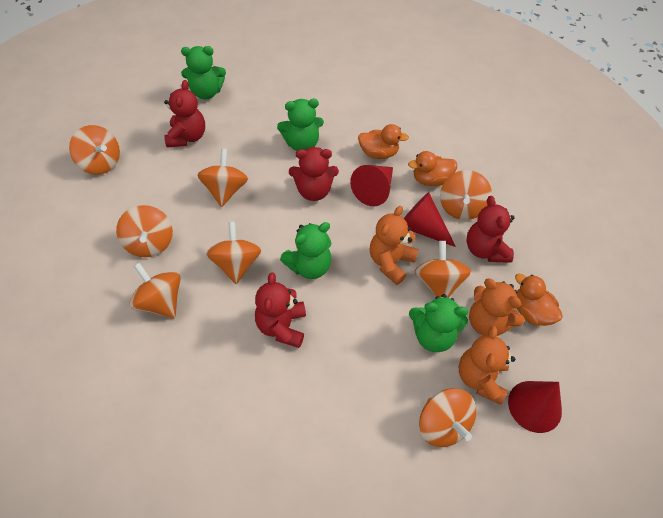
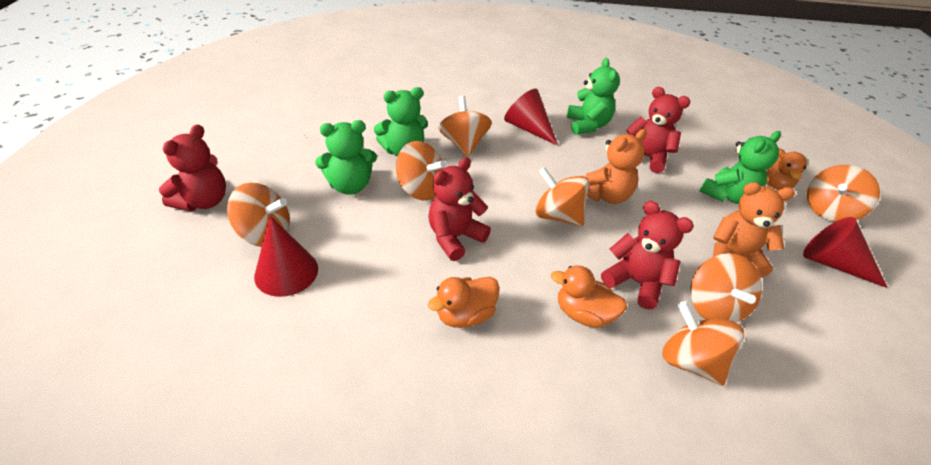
orange spinning top: [69,125,120,175] [116,205,173,257] [129,262,181,318] [197,149,248,207] [206,222,261,284] [415,241,471,298] [419,388,476,447] [440,170,492,220] = 8 -> [227,183,290,247] [396,141,446,200] [438,96,492,157] [535,167,589,226] [662,301,744,386] [690,253,762,322] [807,165,880,222] = 7
orange teddy bear: [370,206,419,285] [459,326,515,405] [469,279,525,336] = 3 -> [585,129,647,204] [713,182,795,277] = 2

